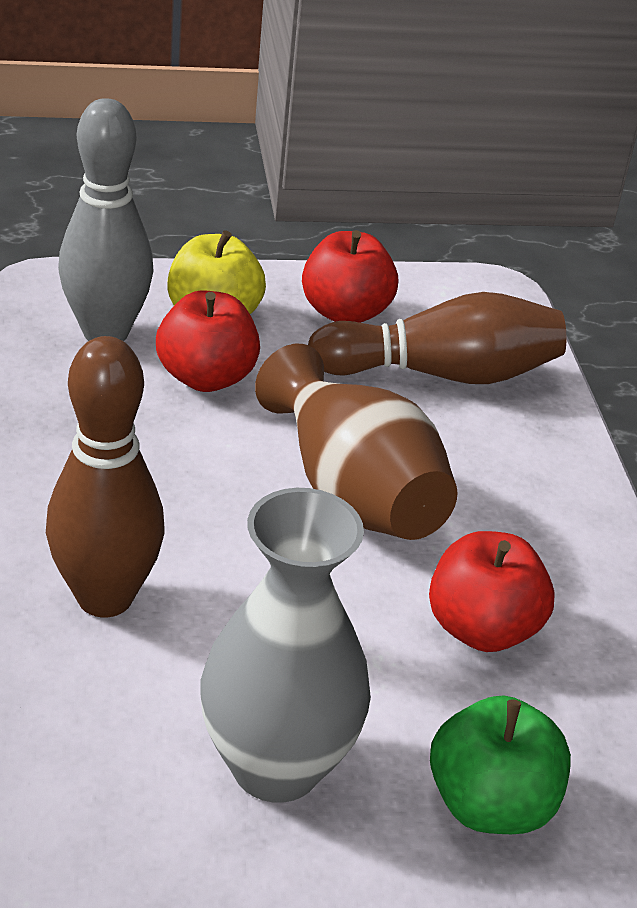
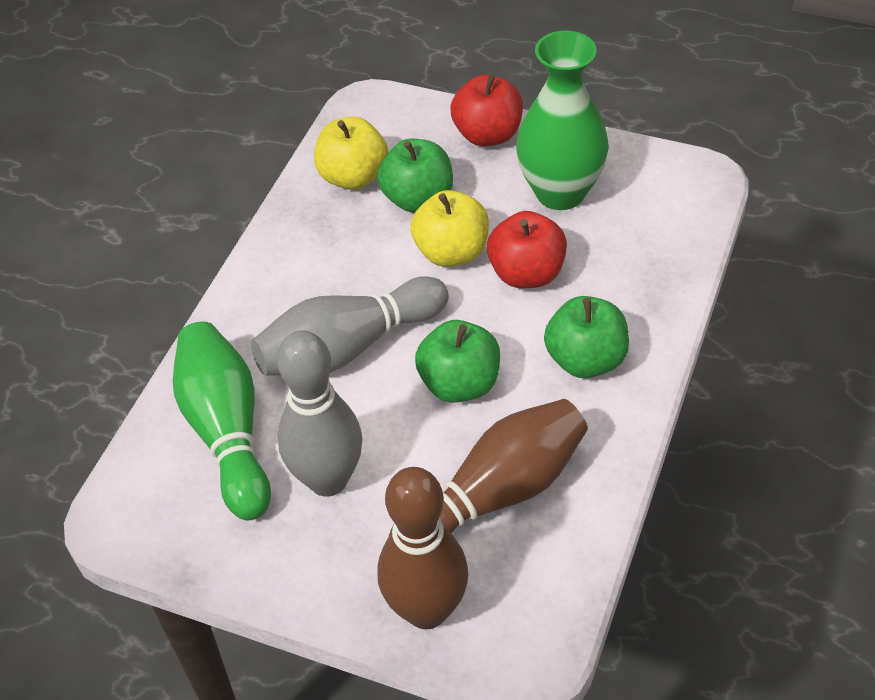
brown vase: [255,344,458,540] = 1 -> none = 0
green apple: [430,695,571,834] = 1 -> [377,139,453,213] [415,320,500,403] [544,296,629,378] = 3
green bowling pin: none = 0 -> [173,321,271,520] = 1
green vase: none = 0 -> [516,30,609,210] = 1
grey bowling pin: [58,98,154,341] = 1 -> [251,277,449,375] [277,330,363,497] = 2
grey vase: [201,488,371,803] = 1 -> none = 0
red apple: [156,290,260,392] [302,230,398,323] [429,531,555,652] = 3 -> [450,74,523,146] [487,211,567,288] = 2
yellow apple: [167,230,266,314] = 1 -> [314,117,388,190] [411,190,489,267] = 2

